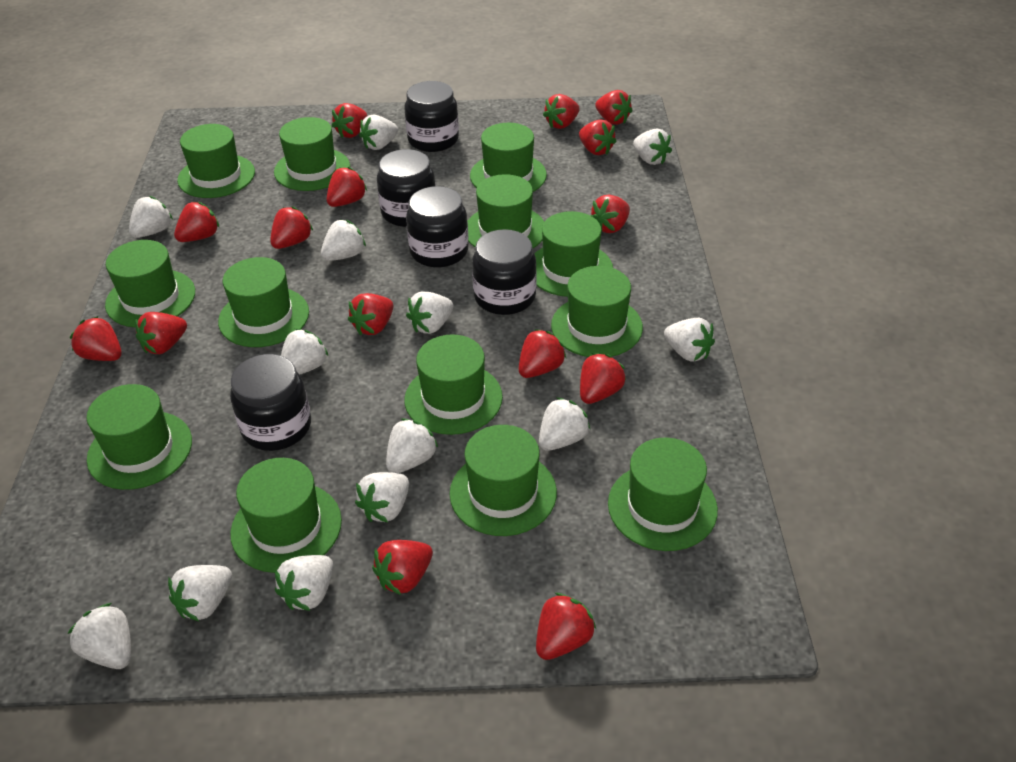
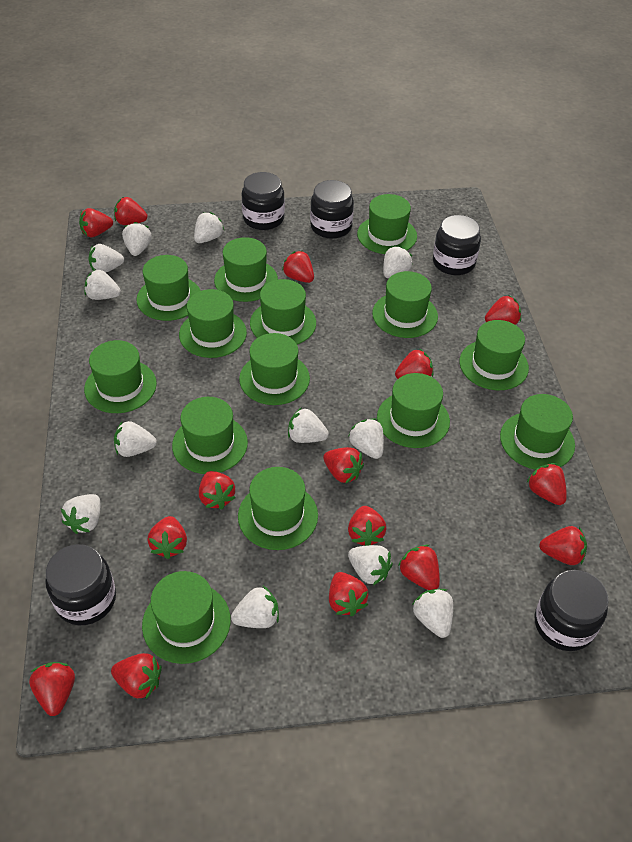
green hat: [86,384,192,490] [105,240,195,328] [177,124,255,198] [218,257,309,347] [230,458,342,573] [274,117,350,191] [404,334,503,435] [450,425,557,536] [467,174,544,249] [470,123,547,192] [534,211,613,297] [551,266,643,357] [608,438,718,551] = 13 -> [84,340,157,413] [136,255,201,321] [142,571,231,664] [172,397,248,474] [179,289,247,358] [214,237,278,302] [238,467,318,550] [239,333,310,405] [250,279,316,344] [357,194,417,254] [372,271,438,338] [377,373,450,448] [459,320,529,390] [500,394,575,470] = 14
white strawberry: [67,603,131,669] [129,196,173,238] [168,565,232,621] [275,555,333,611] [281,329,328,375] [321,219,366,261] [355,472,409,522] [359,115,398,150] [386,419,438,473] [406,292,453,334] [539,397,590,451] [633,129,672,165] [664,318,715,362] = 13 -> [61,494,100,534] [84,269,121,300] [88,244,124,272] [114,421,157,457] [122,222,152,256] [194,212,224,243] [231,586,279,628] [288,407,329,443] [348,418,384,459] [348,545,393,586] [383,246,413,278] [412,589,453,638] = 12

